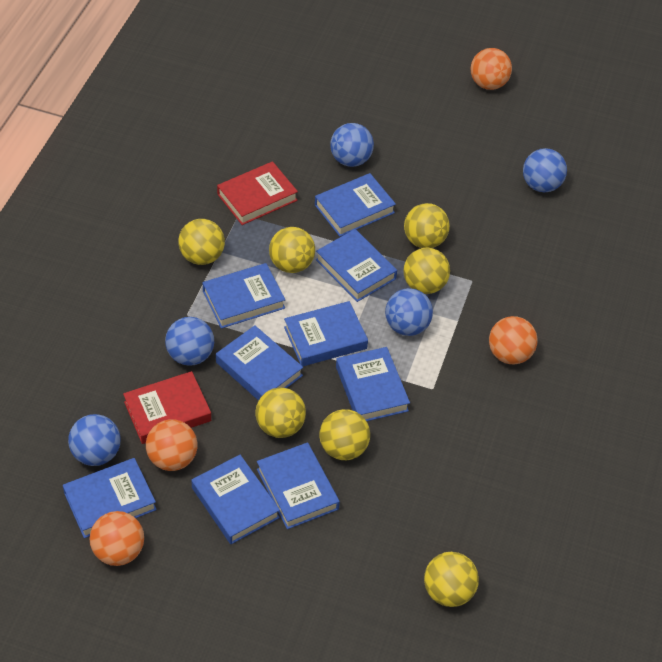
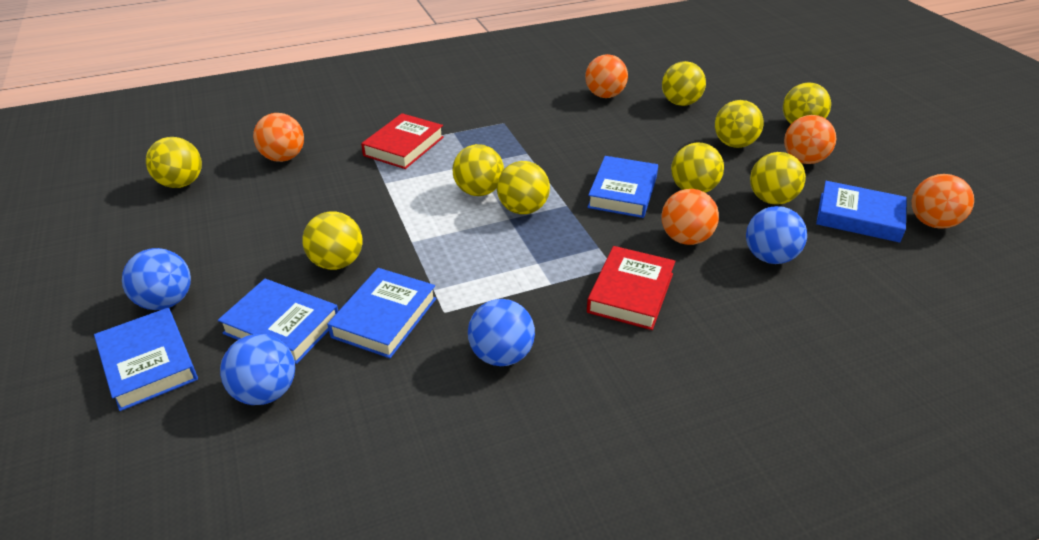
blue ball: [68,414,121,466] [165,317,214,366] [330,123,374,167] [385,288,433,336] [523,148,567,192] = 5 -> [122,248,191,310] [220,334,295,405] [468,299,535,366] [746,206,807,264] = 4
blue book: [63,458,157,538] [191,455,280,544] [202,263,286,329] [216,325,303,401] [257,442,340,529] [284,301,368,366] [315,173,396,237] [316,229,397,302] [336,347,410,421] = 9 -> [94,308,198,411] [218,279,338,364] [327,268,437,358] [587,156,658,218] [816,181,907,243] = 5
orange ball: [89,511,144,566] [146,419,198,471] [471,48,512,90] [489,316,538,364] = 4 -> [253,113,304,162] [585,54,628,98] [661,189,719,245] [784,115,836,164] [912,174,974,229] = 5
yellow ball: [178,219,225,265] [255,387,306,438] [269,227,315,273] [319,409,370,460] [403,247,450,294] [404,203,450,248] [424,552,479,607] = 7 -> [146,137,202,188] [302,211,362,270] [452,144,504,196] [497,161,550,214] [662,61,706,106] [671,142,724,193] [715,100,764,148] [750,152,806,205] [783,82,831,124] = 9

